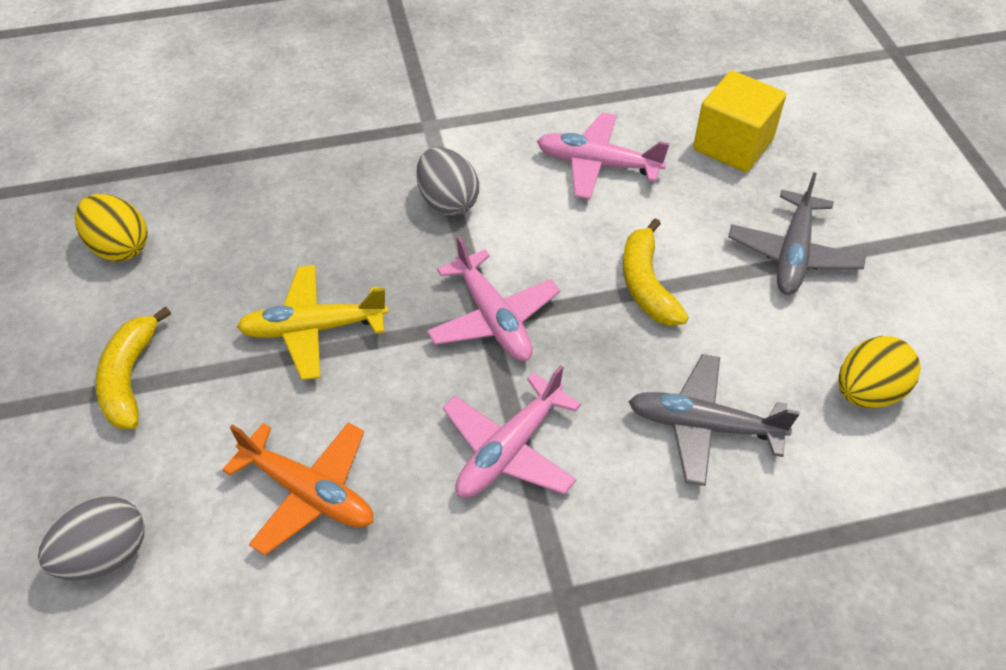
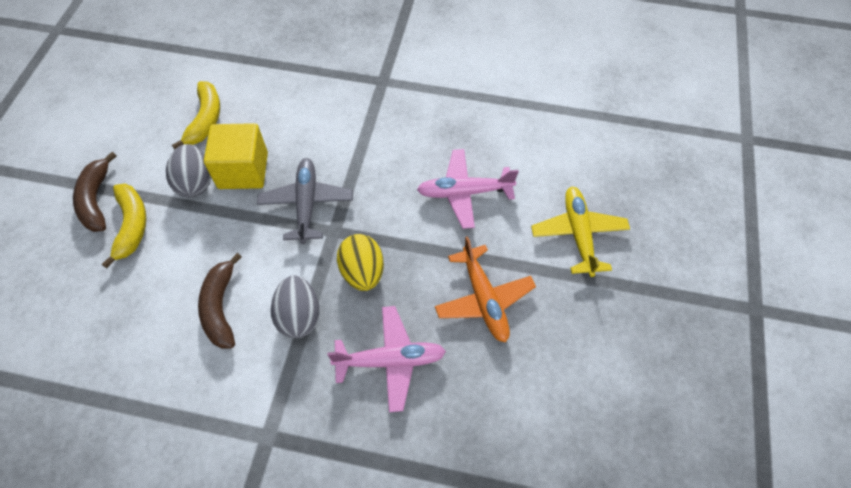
brown banana: none = 0 -> [73,152,117,232] [198,253,242,349] = 2
grey plane: [628,354,800,486] [728,172,866,295] = 2 -> [257,158,353,244] = 1
pink plane: [427,235,560,361] [443,365,581,498] [537,112,670,199] = 3 -> [327,306,446,412] [417,149,519,229] = 2
yellow egg: [75,194,148,262] [838,336,921,408] = 2 -> [337,234,384,291] = 1

